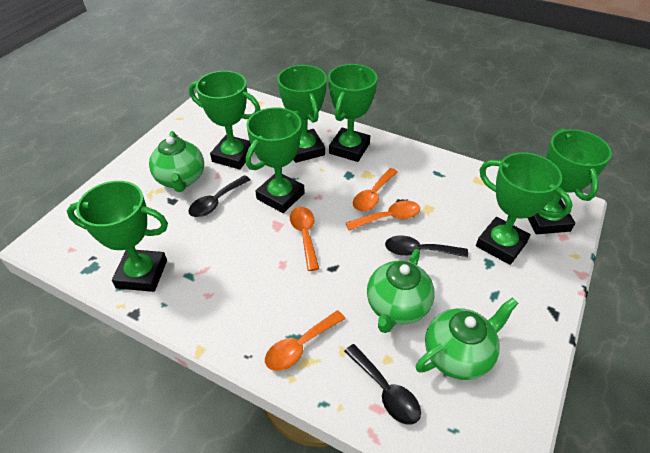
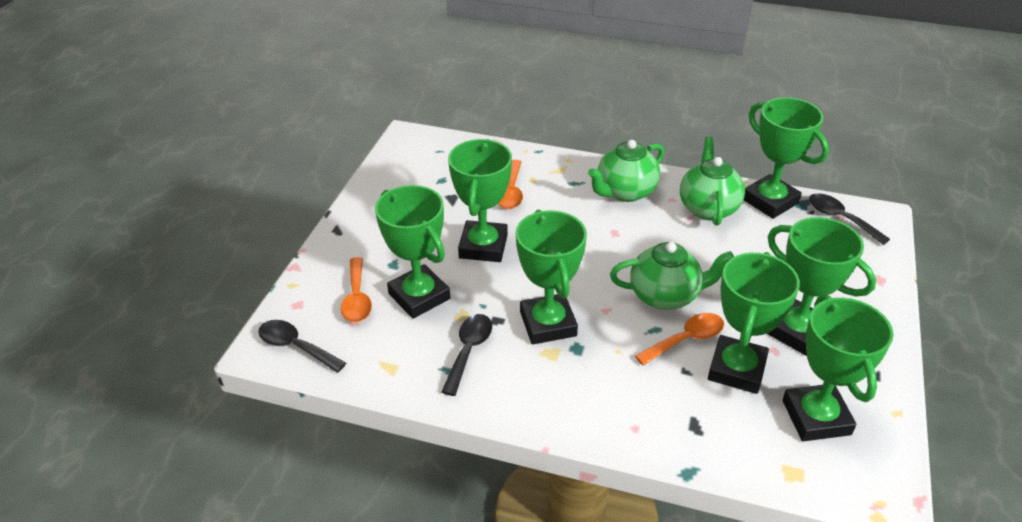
orange spoon: [265,310,346,371] [290,207,319,271] [346,201,420,231] [353,168,398,211] = 4 -> [341,257,372,322] [498,160,523,209] [635,313,724,366] = 3

